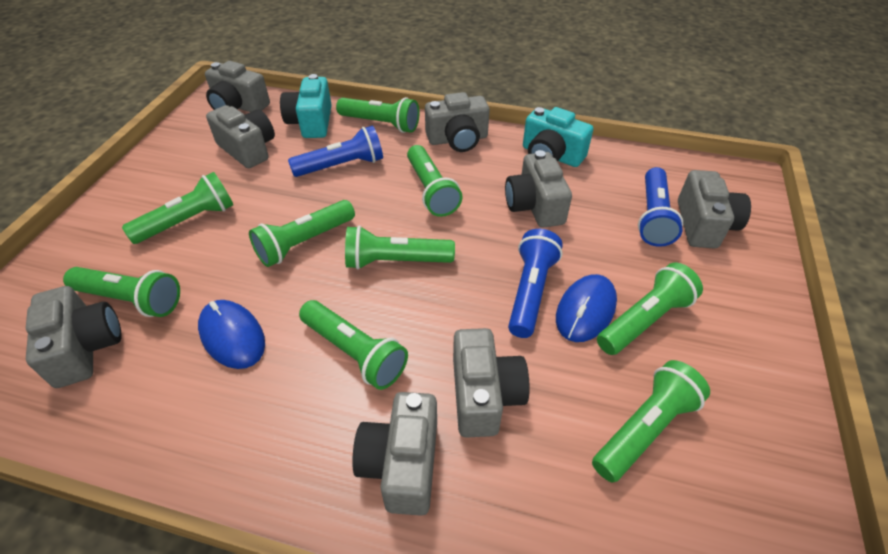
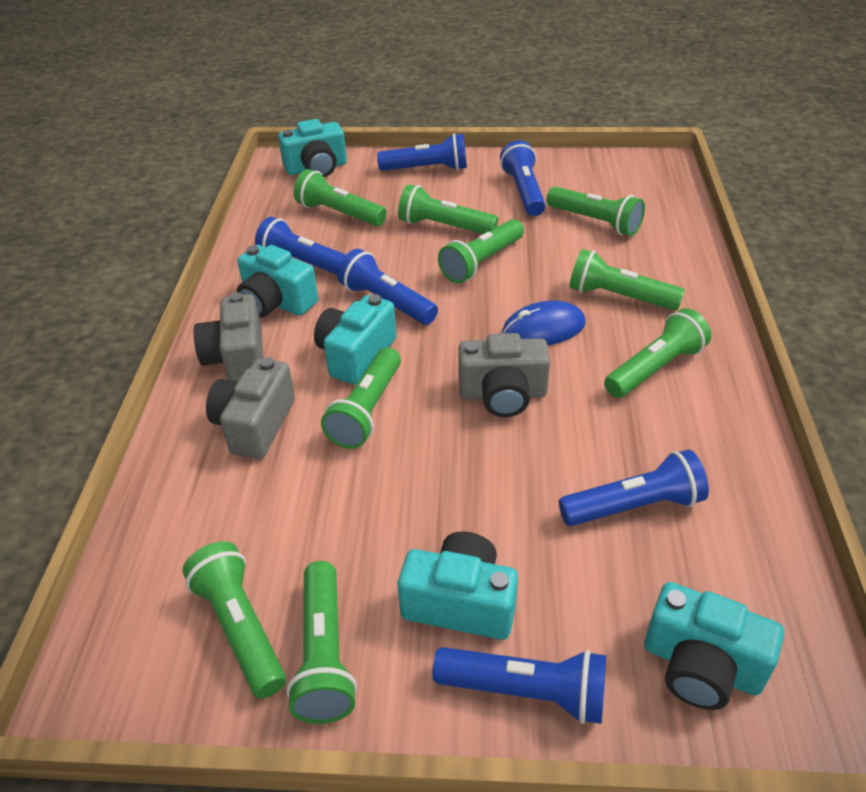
blue flashlight: [288,126,383,177] [508,229,563,338] [638,167,683,247] = 3 -> [255,217,346,275] [337,249,438,325] [377,133,467,171] [432,647,606,724] [500,140,545,216] [559,450,709,526] = 6
blue mouse: [198,300,265,369] [556,274,617,342] = 2 -> [502,301,586,345] = 1
grey camera: [26,286,122,388] [205,61,270,112] [206,105,275,168] [352,392,437,516] [425,92,490,152] [453,328,530,438] [505,150,572,228] [678,170,751,248] = 8 -> [194,292,263,381] [206,357,295,459] [458,333,550,417] = 3
turquoise camera: [280,74,332,138] [523,107,593,167] = 2 -> [237,245,318,318] [278,119,347,177] [314,294,396,385] [398,531,518,640] [644,582,784,710] = 5

